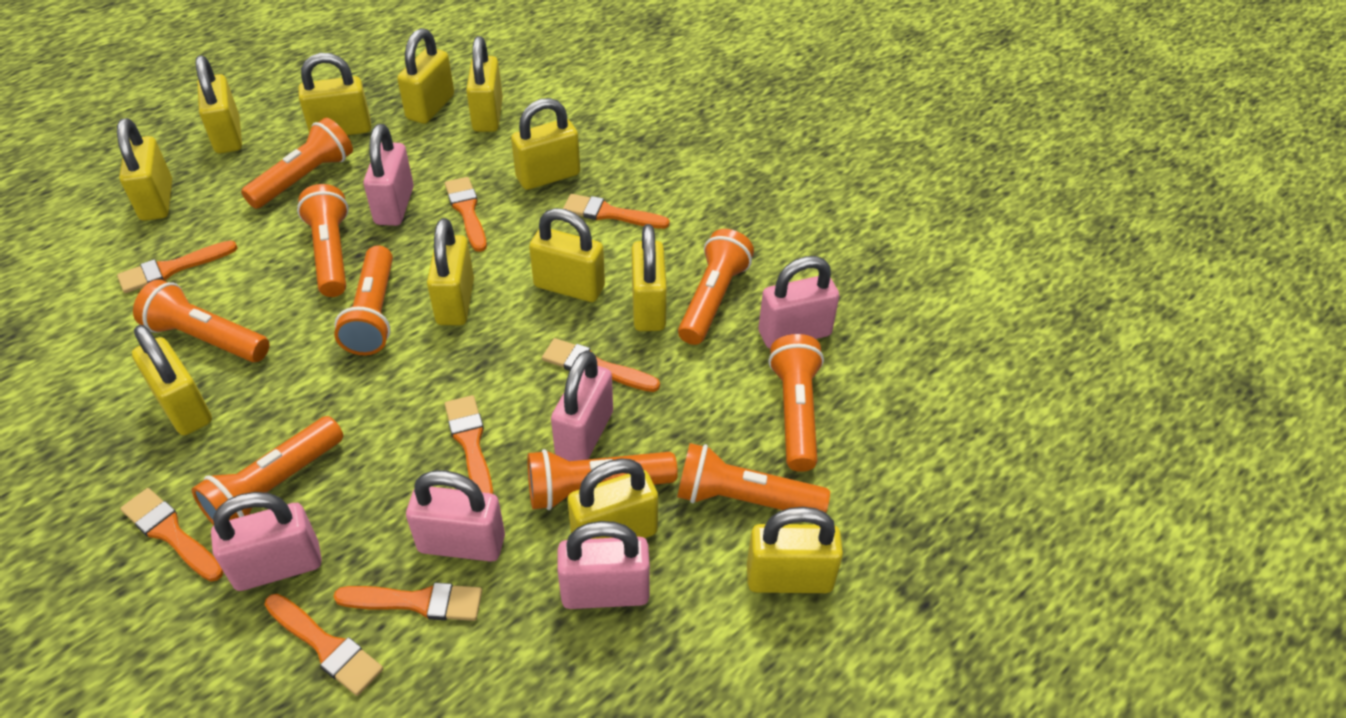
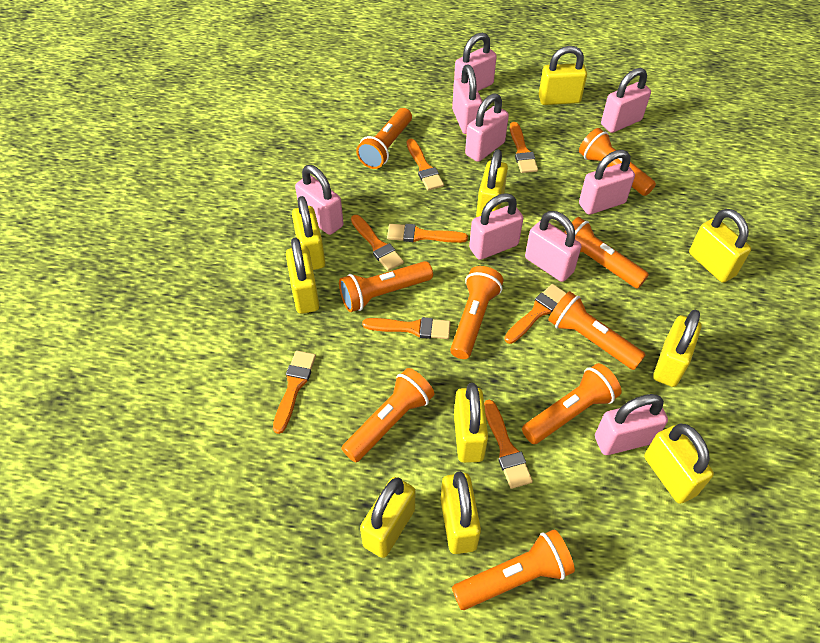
pink padlock: [211,492,322,591] [363,124,414,226] [406,470,505,562] [551,350,613,461] [557,521,650,609] [758,256,839,349] = 6 -> [295,165,344,235] [452,65,483,134] [454,33,497,91] [465,93,509,162] [469,193,523,260] [525,211,581,282] [579,150,635,215] [595,394,668,455] [601,68,651,133] = 9
yellow padlock: [117,118,172,221] [132,325,212,435] [196,55,242,153] [298,53,371,135] [397,28,454,124] [427,218,474,325] [466,36,503,132] [511,98,580,190] [529,208,605,302] [568,458,658,539] [631,224,667,331] [747,507,843,593] = 12 -> [286,238,319,314] [292,196,325,270] [360,477,415,558] [440,471,481,554] [454,383,488,463] [476,149,508,217] [539,46,587,105] [644,424,714,504] [653,310,701,387] [689,209,751,283] = 10

